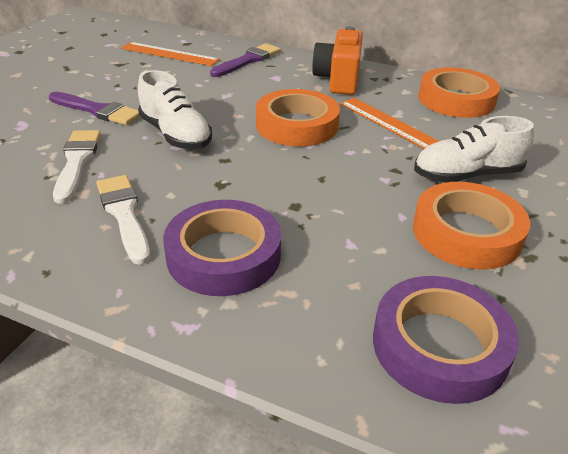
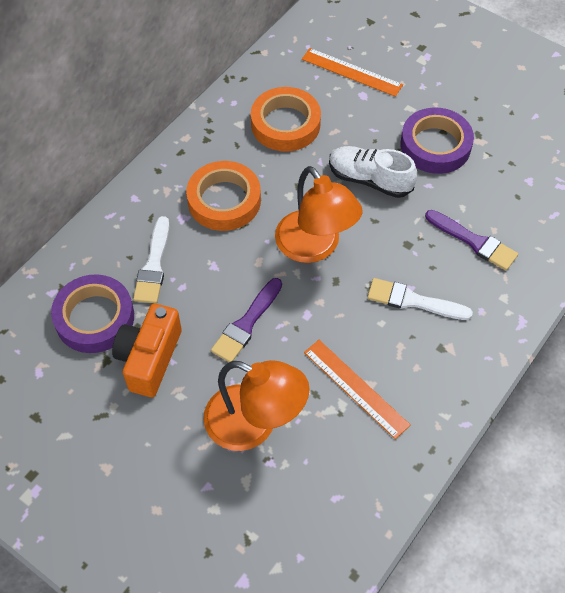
orange lamp: none = 0 -> [204,360,310,451] [275,166,362,263] = 2
orange tape: [256,89,340,146] [413,182,530,270] [418,67,500,118] = 3 -> [186,161,261,231] [251,87,321,151] = 2
white shoe: [138,70,212,149] [414,116,534,183] = 2 -> [329,146,417,198] = 1

